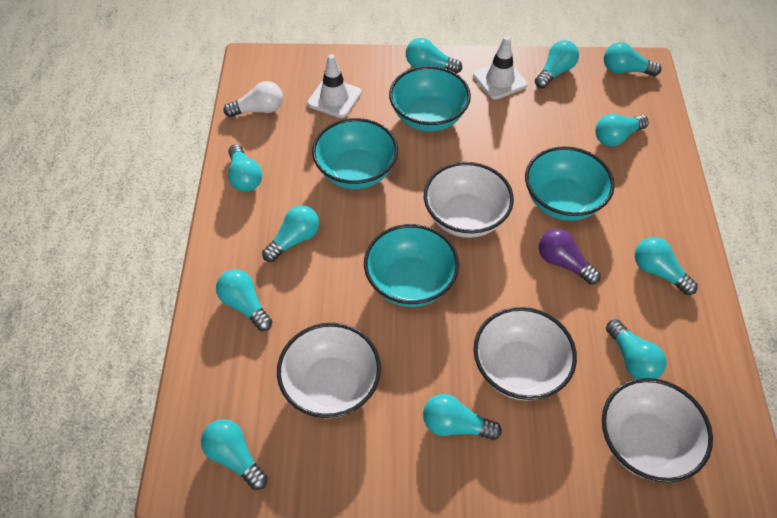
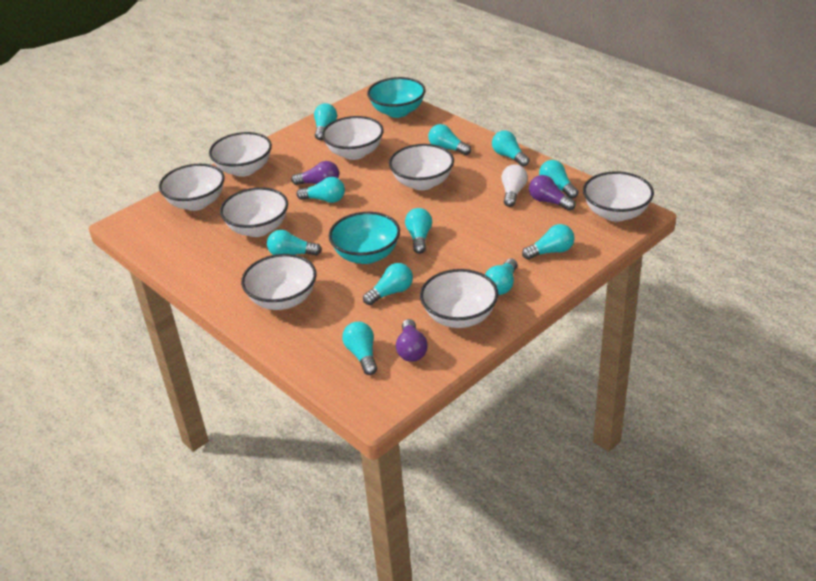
purple light bulb: [539,229,601,285] = 1 -> [291,161,339,185] [396,319,428,362] [529,175,576,211] = 3
turquoise bowl: [312,118,398,189] [364,224,459,307] [389,66,471,132] [525,146,614,221] = 4 -> [329,212,400,264] [367,77,426,118] = 2
white bowl: [277,323,381,418] [424,162,514,238] [474,307,577,401] [602,378,713,483] = 4 -> [159,164,225,211] [209,132,272,177] [220,187,288,237] [241,254,316,310] [322,116,384,160] [389,144,454,190] [420,269,498,328] [583,171,654,222] = 8
white traffic cone: [307,54,362,118] [473,36,528,100] = 2 -> none = 0

